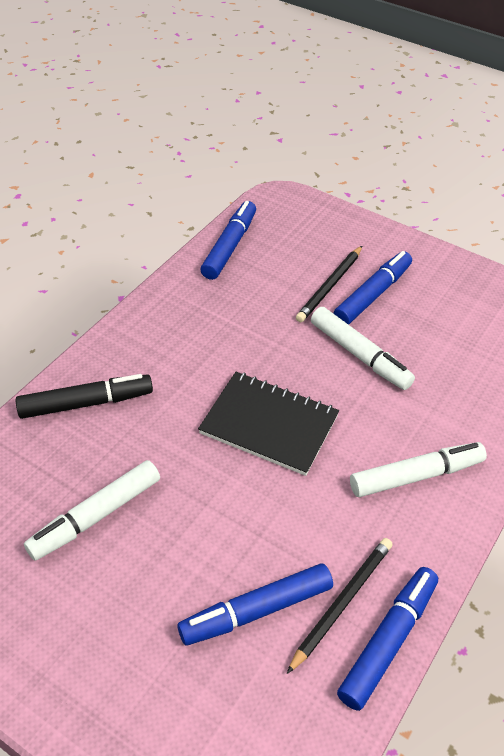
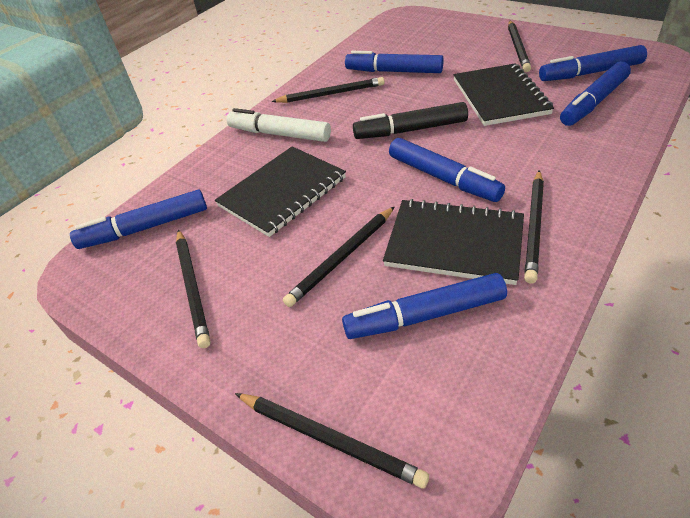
black notebook: [198,372,339,476] = 1 -> [215,146,346,237] [383,199,524,285] [454,63,554,126] = 3
black pencil: [287,538,393,674] [296,246,362,322] = 2 -> [176,229,211,348] [235,393,429,489] [271,77,384,103] [283,206,395,307] [508,21,531,72] [524,170,544,283] = 6
blue marker: [177,564,333,646] [200,201,256,280] [333,251,412,325] [337,567,438,711] = 4 -> [70,190,207,249] [342,273,507,339] [345,51,444,73] [389,138,505,202] [539,45,647,81] [560,62,631,126] = 6
white marker: [24,460,160,561] [311,307,415,390] [350,442,487,497] = 3 -> [227,108,331,142] = 1

